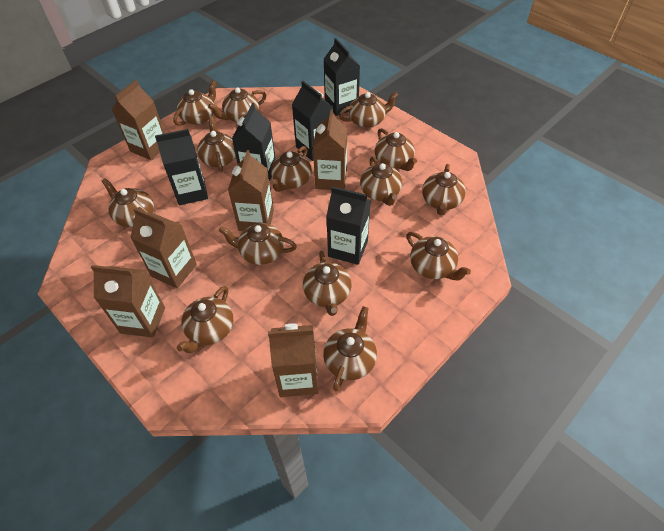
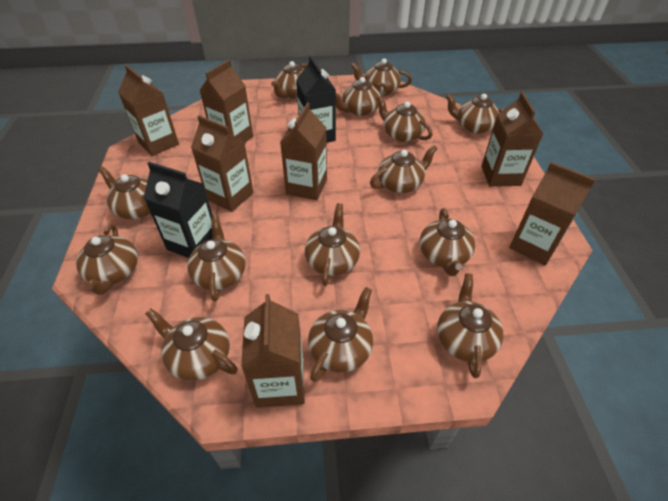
black carton: [155,129,208,205] [232,103,276,182] [292,81,333,161] [323,38,360,116] [326,186,371,265] = 5 -> [144,162,213,258] [296,56,336,143] = 2
brown carton: [91,265,165,338] [112,80,165,160] [130,208,197,288] [228,150,274,231] [268,323,318,397] [313,109,347,190] = 6 -> [118,65,179,156] [191,115,254,212] [199,60,253,142] [241,294,305,408] [280,102,327,200] [481,92,543,187] [509,162,596,265] = 7

